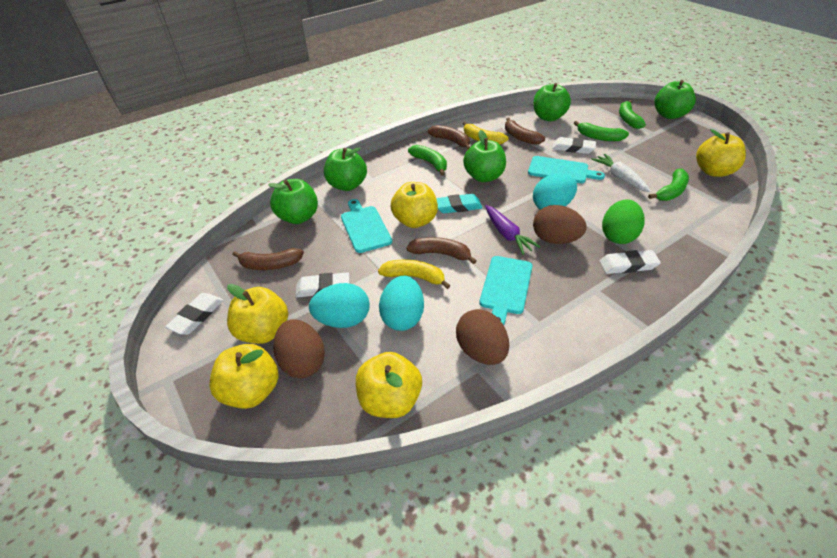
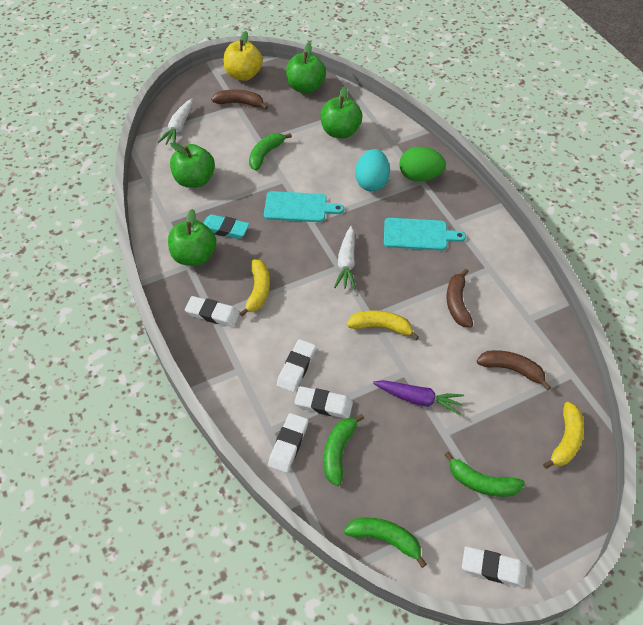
brown banana: [233,248,304,270] [406,237,477,264] [428,125,470,150] [505,118,545,145] = 4 -> [211,90,268,109] [446,269,473,327] [477,350,551,390] = 3
brown egg: [273,319,325,378] [456,309,509,365] [533,205,587,244] = 3 -> none = 0
green apple: [268,179,318,224] [324,147,367,191] [463,130,506,182] [533,83,571,121] [655,80,696,119] = 5 -> [168,209,216,266] [170,142,215,188] [286,43,326,93] [320,86,362,139] = 4
turquoise cutting board: [341,199,392,253] [479,256,532,325] [528,156,605,183] = 3 -> [264,191,344,222] [384,218,466,251] = 2
turquoise egg: [309,283,370,328] [379,276,424,331] [533,174,577,209] = 3 -> [355,149,390,191] = 1
white carrot: [591,154,651,192] = 1 -> [157,99,193,145] [334,226,356,289] = 2
white eraser: [165,293,224,335] [295,272,349,297] [552,137,596,154] [599,250,661,274] = 4 -> [185,296,240,327] [268,413,308,473] [277,339,316,392] [294,386,353,418] [462,546,526,588] = 5
yellow apple: [209,344,279,409] [227,284,288,344] [356,352,422,418] [390,182,438,228] [696,129,746,177] = 5 -> [223,31,263,81] = 1
yellow banana: [378,260,450,289] [463,121,508,144] = 2 -> [239,259,270,317] [346,310,419,340] [543,402,584,469] = 3

